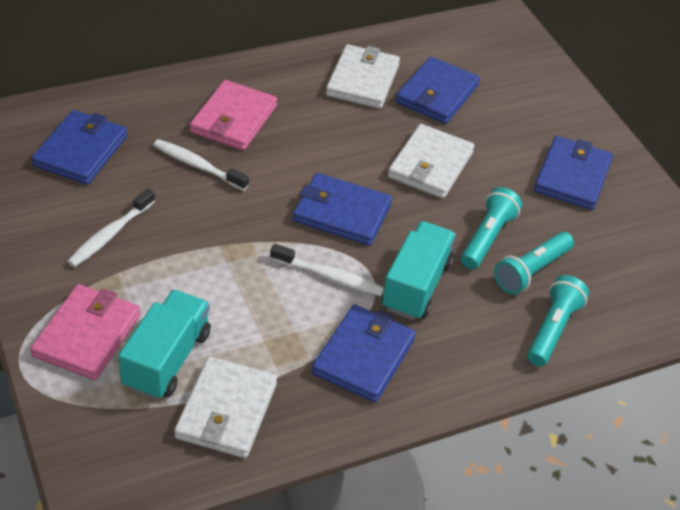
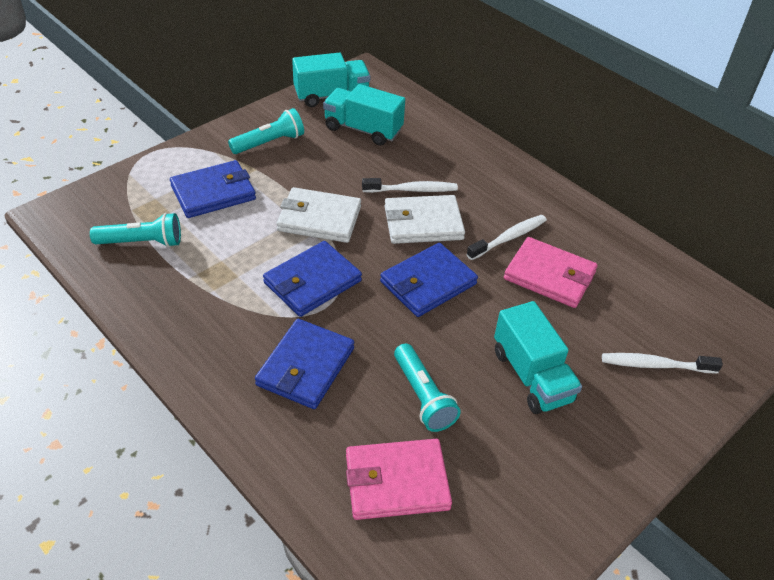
blue wallet: [31,110,127,185] [293,173,392,246] [312,304,416,402] [395,57,480,124] [534,136,613,210] = 5 -> [170,160,256,218] [255,319,354,409] [263,241,362,317] [380,243,478,317] = 4
turquoise truck: [118,290,211,400] [382,221,456,320] = 2 -> [292,53,370,107] [323,84,405,146] [494,301,582,414] = 3
white wallet: [174,357,277,458] [326,44,400,109] [388,124,475,198] = 3 -> [277,187,361,243] [385,195,465,244] = 2

